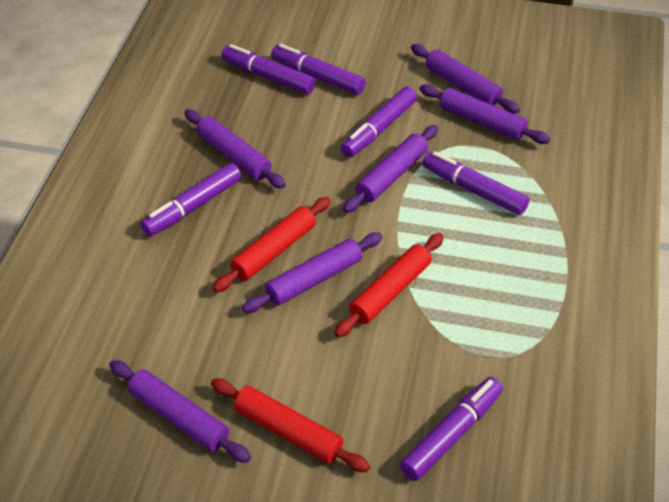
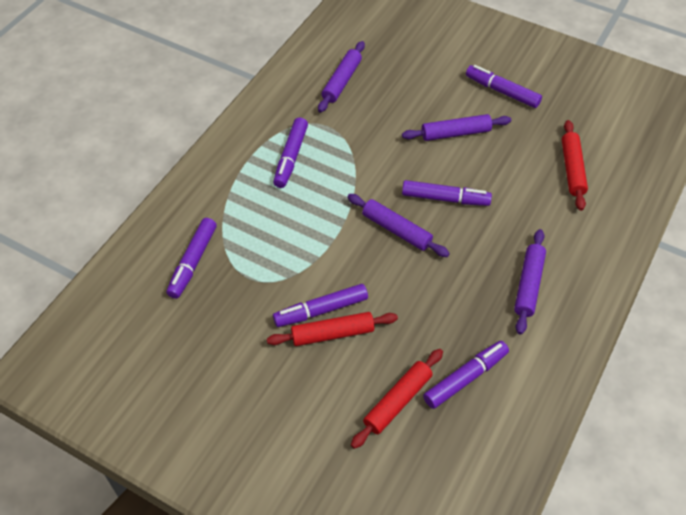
purple rolling pin: [109,360,251,463] [184,109,285,189] [242,233,383,313] [343,125,438,213] [411,44,520,114] [419,84,550,144] = 6 -> [318,41,365,112] [347,194,450,257] [402,114,511,141] [514,229,546,335] = 4

